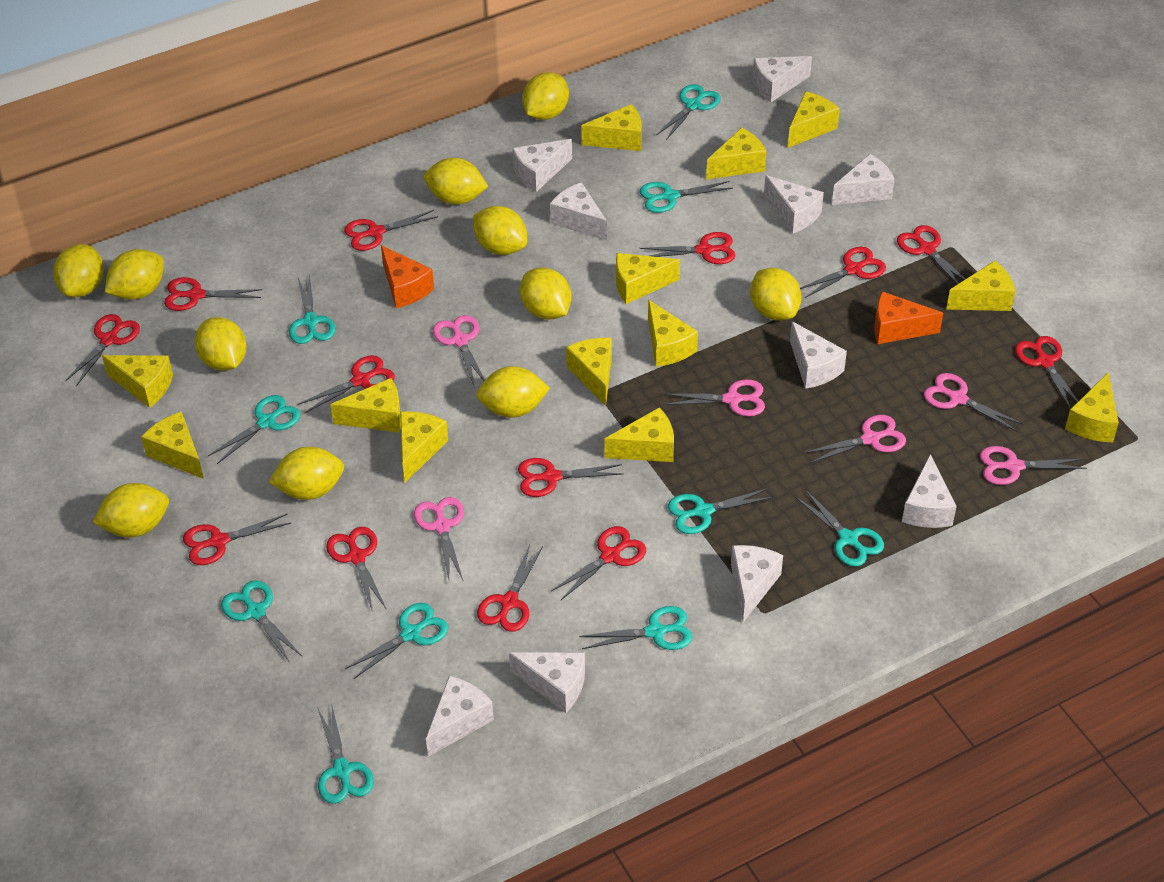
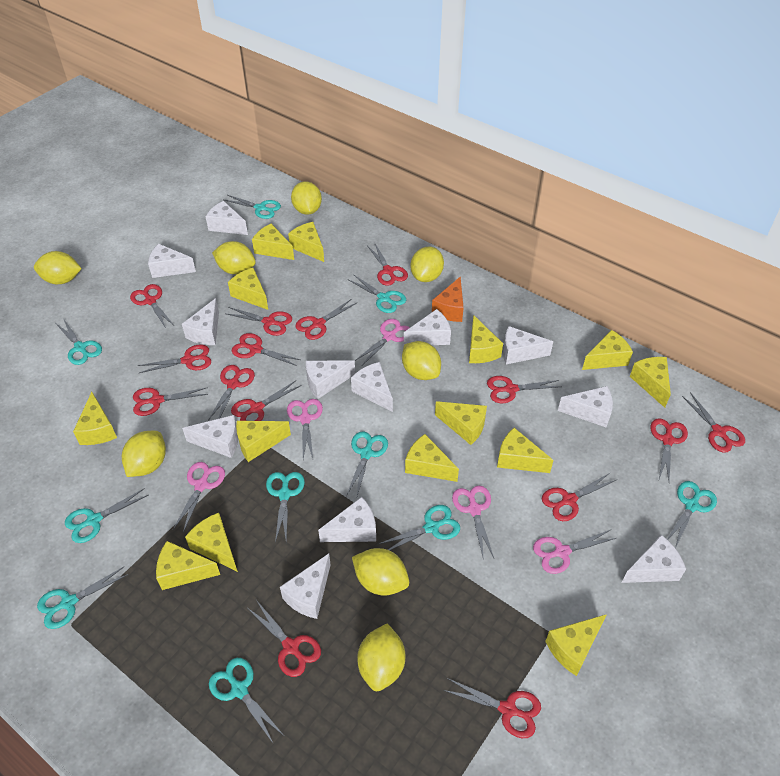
orange cheese: [381,245,434,308] [874,291,943,344] = 2 -> [432,276,464,322] = 1
pink scissors: [414,497,464,580] [433,315,485,388] [663,379,765,416] [804,415,906,463] [924,373,1023,431] [980,446,1087,485] = 6 -> [173,462,225,533] [287,399,323,459] [355,319,410,365] [452,486,494,560] [533,530,616,574] = 5
red scissors: [65,314,140,386] [164,277,262,311] [183,514,291,565] [298,355,395,414] [326,527,387,612] [344,210,438,251] [477,544,543,632] [518,458,623,497] [551,526,646,600] [639,232,736,264] [800,247,886,298] [897,225,965,284] [1015,336,1078,409] = 13 -> [130,284,173,328] [133,387,208,416] [138,344,211,373] [208,365,255,420] [225,307,292,336] [231,381,302,421] [232,333,300,366] [249,600,321,677] [295,299,357,340] [368,242,408,286] [443,678,541,738] [487,376,561,403] [542,473,616,521] [650,418,688,481] [682,392,745,453] = 15
white cheese: [426,676,494,757] [509,652,585,713] [512,139,572,192] [550,182,607,241] [731,545,783,622] [753,56,812,102] [764,175,824,234] [790,321,847,389] [832,154,895,205] [902,454,957,528] = 10 -> [148,244,196,278] [182,298,219,345] [182,415,238,458] [205,201,248,235] [280,554,331,619] [306,360,355,399] [318,497,376,542] [351,362,393,412] [404,309,451,345] [503,326,553,364] [558,386,613,427] [622,535,686,583] = 12
yellow cheese: [102,355,173,408] [141,411,204,479] [330,378,401,432] [400,411,448,482] [566,338,612,406] [581,104,642,151] [605,407,674,462] [616,253,680,304] [648,300,698,367] [706,128,767,179] [788,91,840,148] [946,261,1015,311] [1065,372,1119,442] = 13 -> [73,392,117,445] [156,541,220,590] [185,513,238,572] [228,268,268,310] [236,421,291,462] [252,223,294,260] [288,222,324,262] [405,434,459,482] [435,401,487,445] [469,315,503,363] [497,428,554,473] [545,614,607,676] [582,330,633,370] [630,357,671,408] = 14
yellow lemon: [53,244,104,297] [93,483,169,537] [105,249,164,300] [194,317,247,371] [269,447,344,500] [424,158,489,204] [473,206,527,255] [476,366,550,418] [520,267,571,320] [522,72,569,120] [750,268,801,321] = 11 -> [34,251,82,284] [122,431,166,477] [212,241,256,274] [291,181,322,215] [352,548,409,595] [357,623,405,691] [402,341,441,380] [410,247,444,282] = 8

